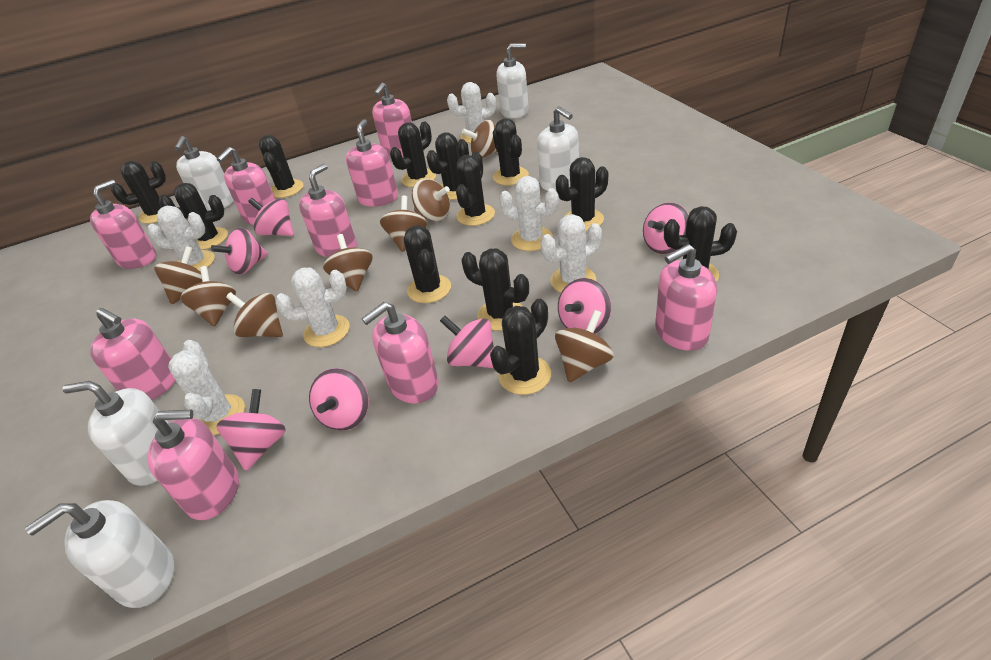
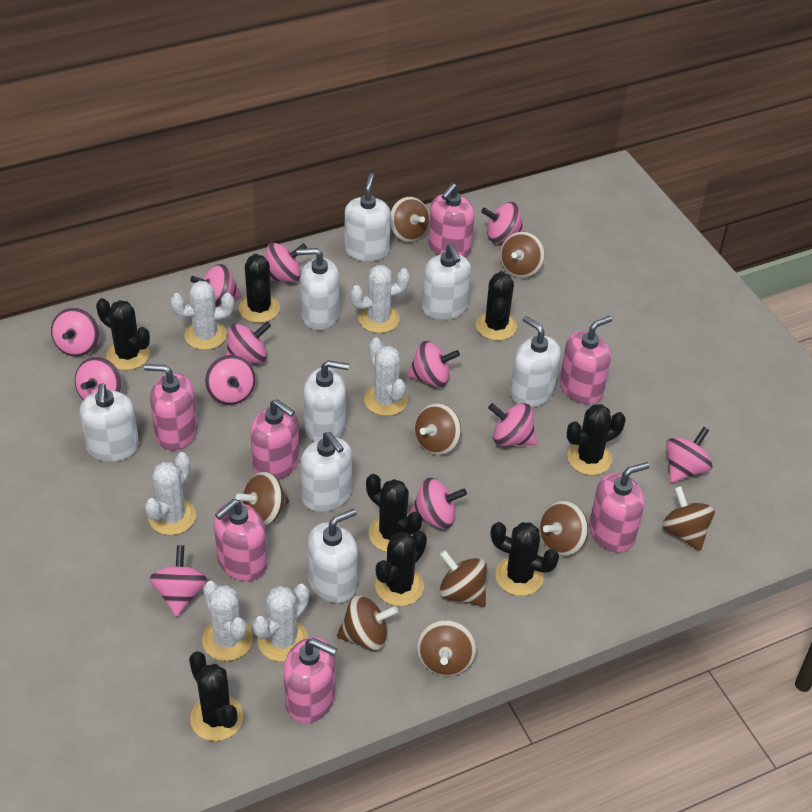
black cactus: [111,161,166,224] [159,183,228,250] [259,135,303,198] [390,122,436,187] [404,225,451,303] [426,132,469,200] [456,152,495,226] [461,248,529,331] [490,299,551,395] [493,118,529,186] [556,157,608,231] [664,206,737,282] = 12 -> [96,298,150,370] [189,652,243,741] [239,254,280,323] [366,474,422,552] [375,531,427,606] [476,271,517,341] [491,522,559,596] [567,404,626,475] = 8
brown spinning top: [154,246,202,305] [180,266,236,327] [226,292,283,337] [323,234,372,292] [380,196,427,252] [412,179,450,221] [462,120,497,158] [555,310,614,383] = 8 -> [236,472,289,526] [337,595,398,651] [391,197,430,242] [414,403,461,455] [417,620,476,676] [439,550,487,607] [500,232,544,278] [540,500,588,556] [662,486,715,551] = 9
pink soap dispenser: [90,179,156,269] [90,308,175,400] [148,410,239,520] [217,147,276,225] [299,164,357,257] [346,119,398,207] [361,302,439,404] [372,82,412,156] [655,244,717,351] = 9 -> [144,364,198,450] [214,499,267,581] [251,399,299,480] [284,637,337,723] [428,183,475,257] [560,316,612,404] [589,462,650,552] = 7
pink spinning top: [211,227,268,275] [216,389,286,471] [248,198,294,236] [309,368,369,431] [440,315,494,368] [558,278,611,334] [643,202,689,254] = 7 -> [51,308,99,357] [75,357,122,400] [150,545,208,617] [190,264,241,307] [205,355,255,405] [226,322,271,363] [266,243,307,282] [407,341,460,387] [409,478,467,529] [481,202,525,243] [488,403,537,446] [666,427,713,483] = 12
white soap dispenser: [25,500,174,608] [62,381,168,486] [175,136,234,211] [496,43,529,118] [537,106,579,191] = 5 -> [79,383,139,462] [297,248,339,330] [300,432,352,512] [304,360,349,441] [307,509,358,603] [344,173,391,262] [422,244,471,320] [510,316,561,407] = 8

